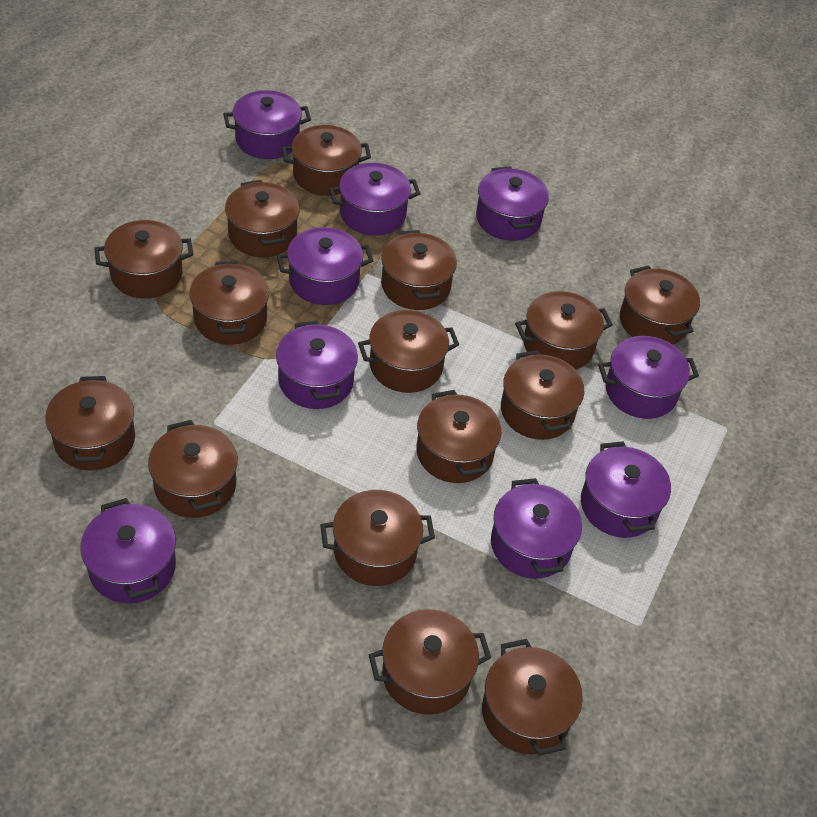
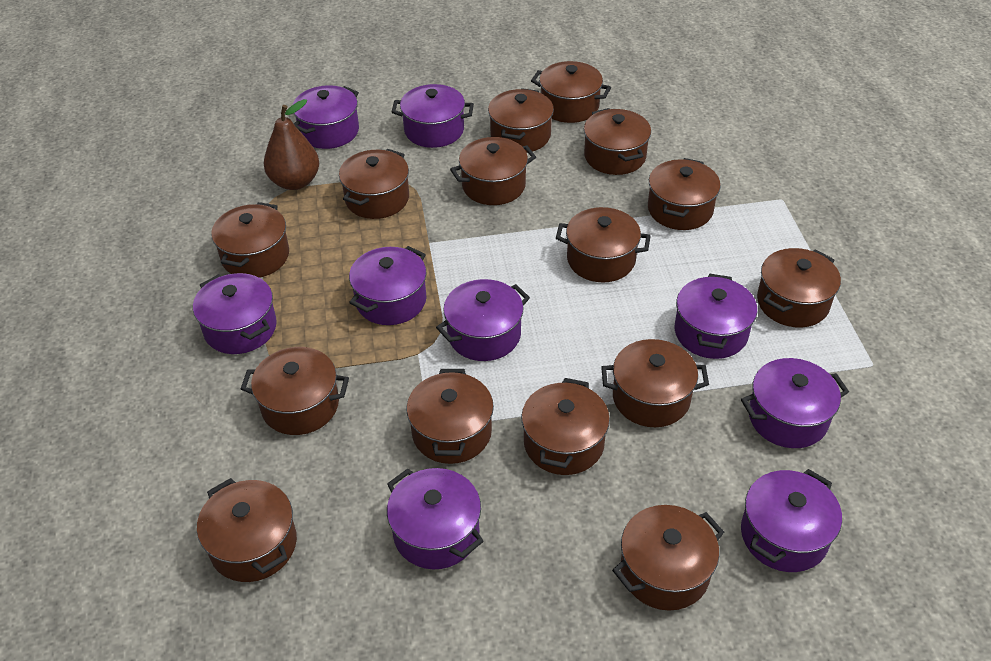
brown pear: none = 0 -> [264,99,319,190] = 1

